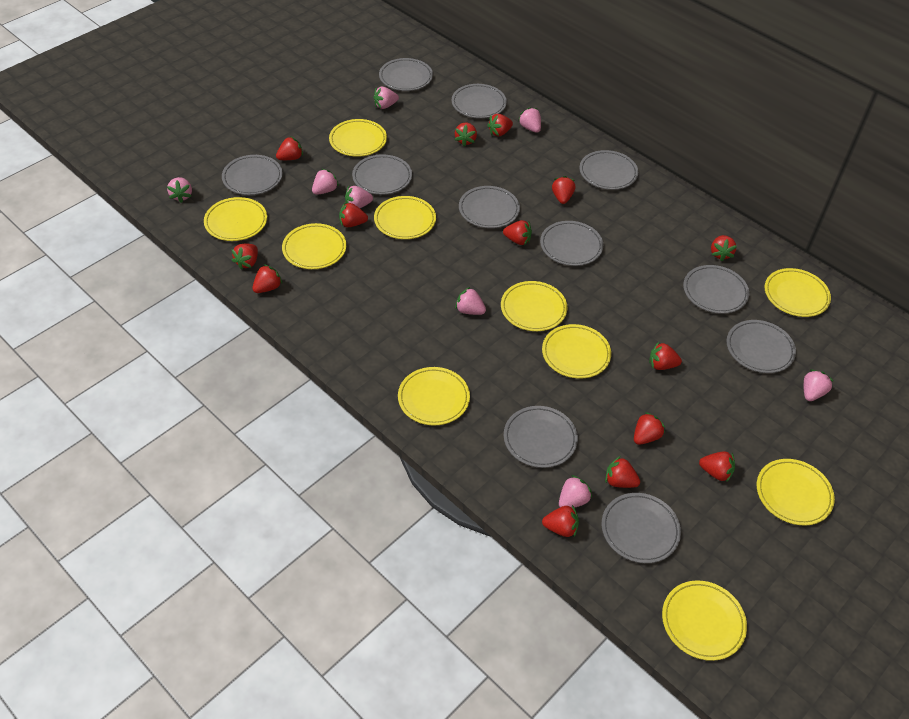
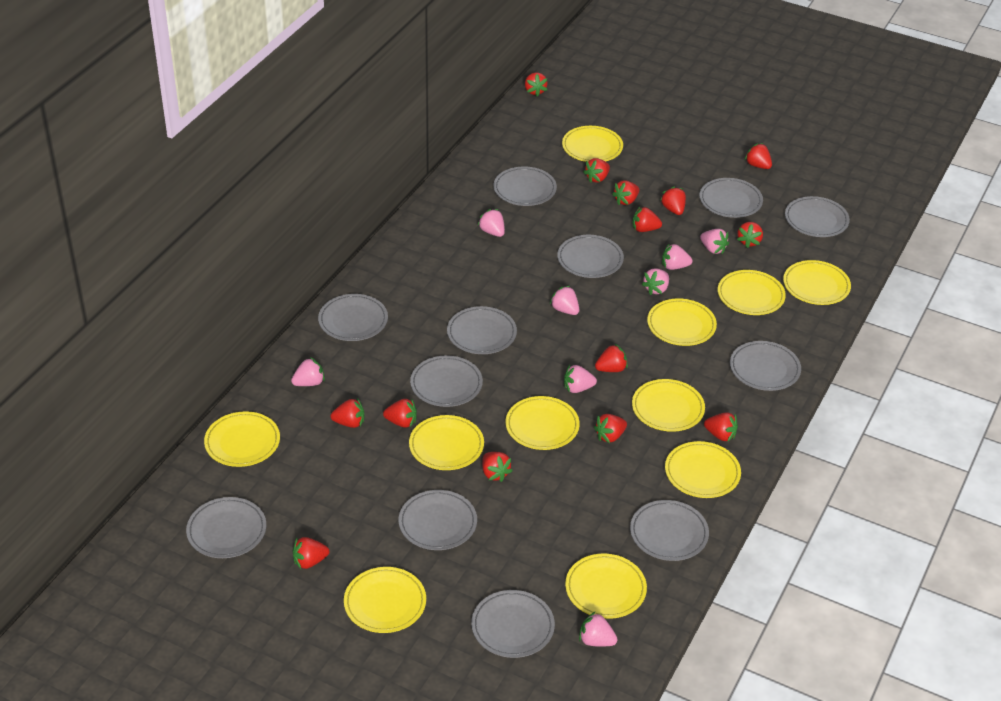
grey plate: [222,155,283,195] [352,154,412,195] [379,58,433,91] [452,84,507,118] [459,186,520,228] [504,406,578,468] [540,221,603,266] [579,150,638,190] [602,493,681,563] [683,265,749,314] [727,320,796,373] = 11 -> [186,497,266,558] [318,294,388,341] [399,490,477,550] [410,355,483,407] [447,306,517,354] [471,590,555,658] [494,167,557,206] [557,235,624,278] [630,500,709,561] [699,178,763,218] [730,341,801,391] [785,196,850,237] = 12
yellow plate: [204,197,267,241] [282,223,346,269] [329,119,387,157] [374,196,436,239] [398,367,470,425] [501,281,567,331] [542,324,611,378] [662,581,747,661] [757,459,835,526] [765,268,831,317] = 10 -> [204,411,280,467] [344,567,426,633] [409,415,484,470] [506,396,580,450] [562,126,623,162] [565,553,647,619] [632,379,705,432] [647,298,717,346] [665,441,741,498] [718,270,786,315] [783,260,851,305] = 11

